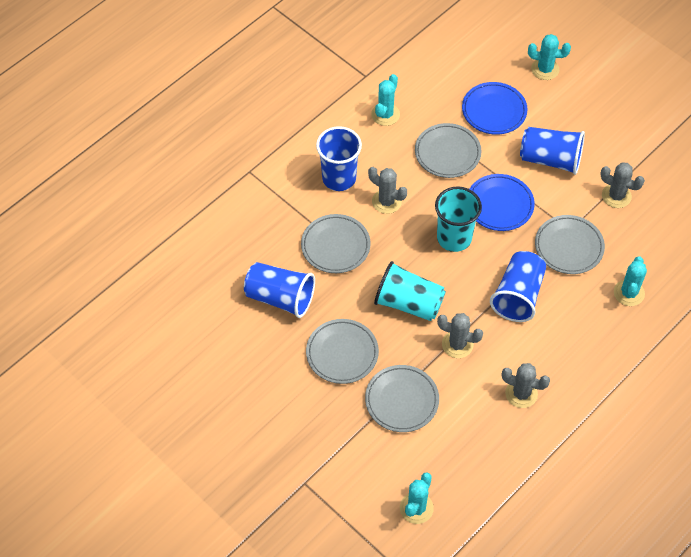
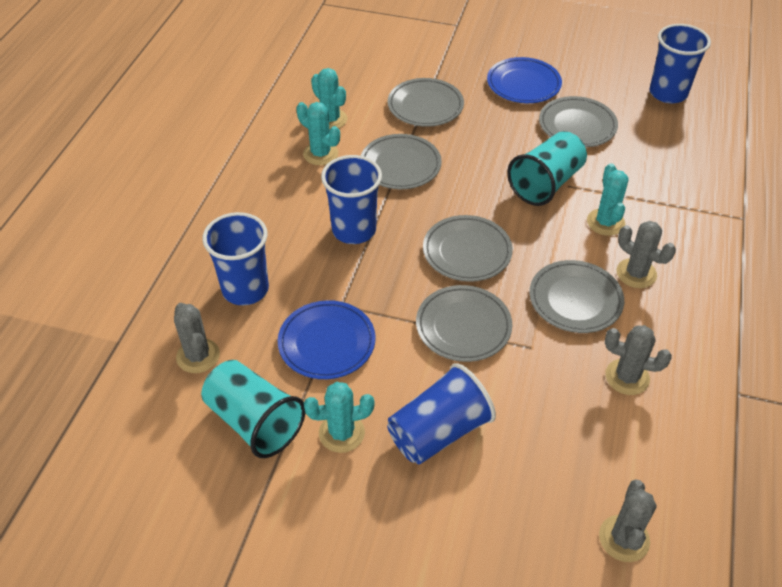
grey plate: [301,214,371,273] [306,319,379,384] [365,365,439,432] [415,123,481,178] [535,215,605,274] = 5 -> [361,134,442,189] [388,78,464,127] [416,285,512,362] [423,215,513,282] [530,260,624,333] [539,96,618,147] = 6

